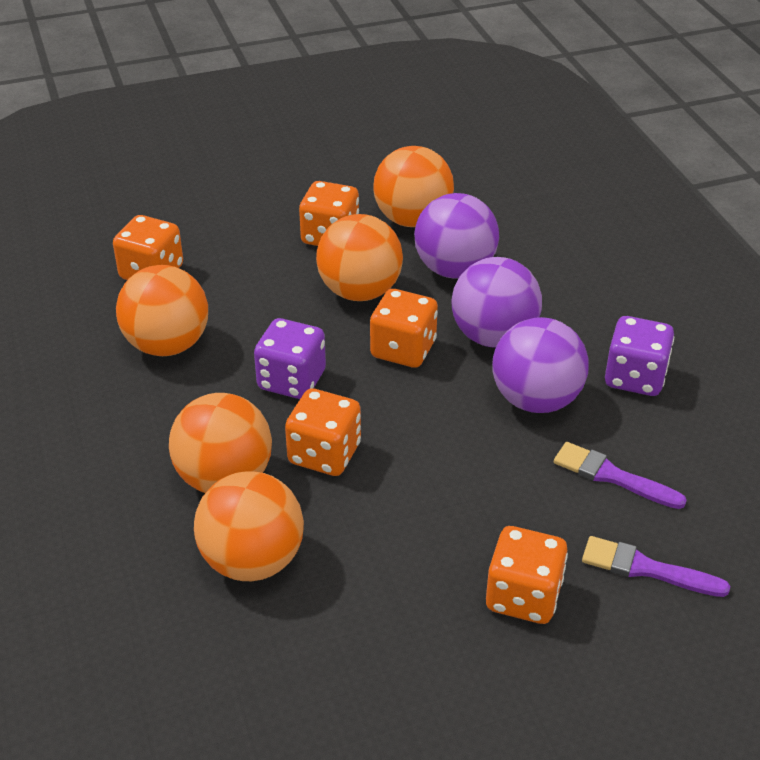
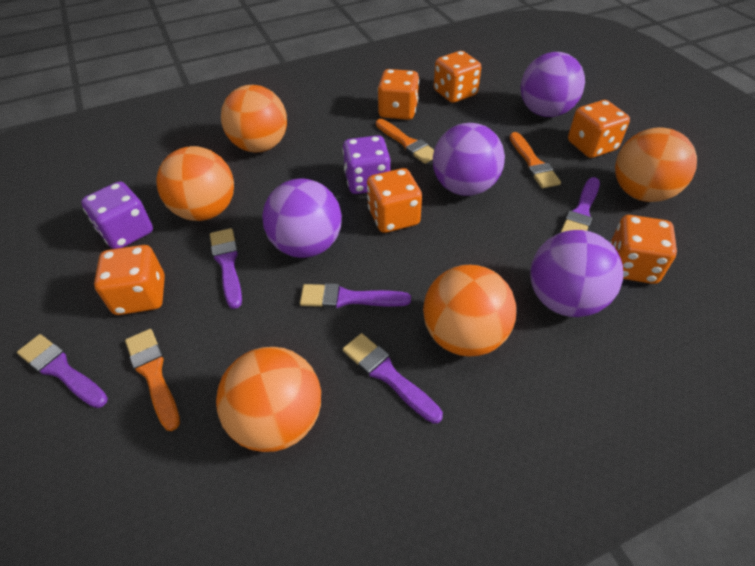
orange brush: none = 0 -> [125,329,180,431] [376,119,434,164] [510,132,561,188] = 3
orange dice: [113,215,183,280] [285,388,361,476] [299,181,359,246] [370,289,438,368] [486,526,568,624] = 5 -> [94,245,165,315] [367,168,422,233] [377,69,419,120] [434,51,481,103] [568,100,630,158] [610,215,677,284] = 6
purple ball: [414,193,499,279] [451,257,542,348] [492,317,589,413] = 3 -> [262,179,342,258] [433,123,505,196] [521,52,585,117] [530,230,623,317] = 4
purple brush: [554,442,687,509] [582,536,730,597] = 2 -> [17,334,108,408] [210,228,242,309] [300,283,411,308] [343,333,443,424] [560,177,600,233] = 5

